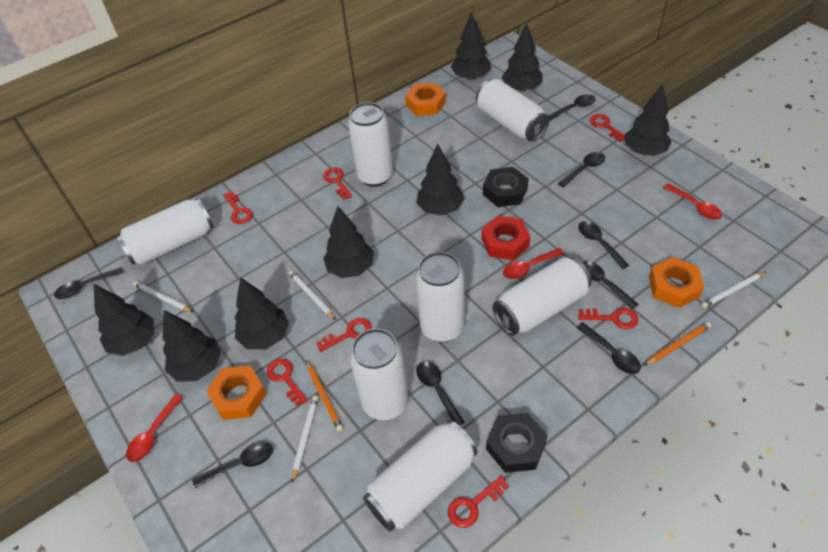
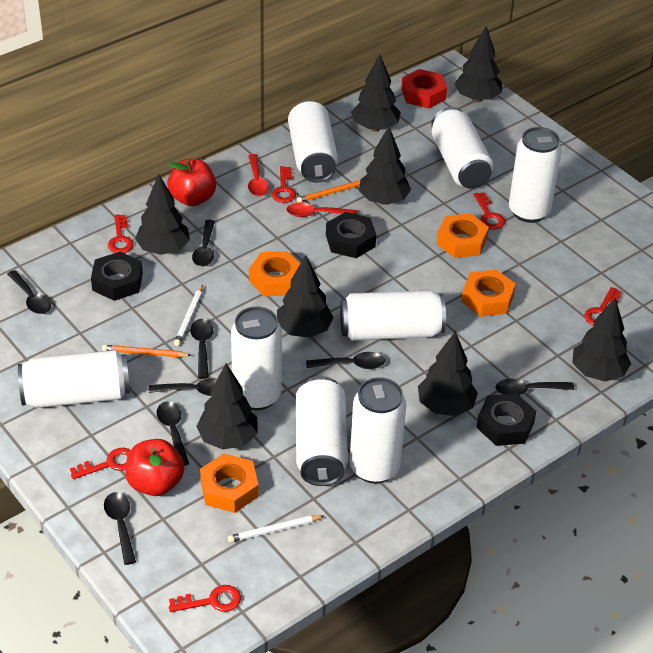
black nut: [483,167,528,207] [486,413,548,473] = 2 -> [91,252,143,301] [326,212,376,258] [476,393,536,446] = 3
orange nut: [206,366,267,420] [405,83,446,116] [649,257,704,308] = 3 -> [200,453,259,513] [249,251,300,296] [436,214,489,258] [461,269,516,317] = 4
red apple: none = 0 -> [125,439,184,496] [167,159,216,206] = 2
red key: [223,191,253,224] [267,359,308,406] [316,318,372,352] [323,167,352,200] [448,476,509,528] [578,308,638,329] [590,114,625,142] = 7 -> [70,448,130,479] [108,214,134,253] [169,585,241,612] [272,166,296,203] [473,192,505,230] [584,287,621,326] = 6
red spoon: [126,394,184,462] [503,248,564,279] [663,184,722,220] = 3 -> [248,154,269,197] [286,202,358,217] = 2
white can: [116,198,214,265] [348,102,393,187] [350,328,409,420] [363,420,478,531] [415,252,464,342] [476,79,549,142] [493,257,592,336] = 7 -> [18,350,130,408] [231,306,282,410] [288,100,338,183] [296,376,348,486] [340,290,446,341] [350,377,406,484] [431,107,493,189] [509,127,562,223] = 8
white pencil: [133,281,193,312] [289,271,336,320] [292,396,319,483] [701,271,766,308] = 4 -> [174,285,203,346] [228,515,324,543] = 2

